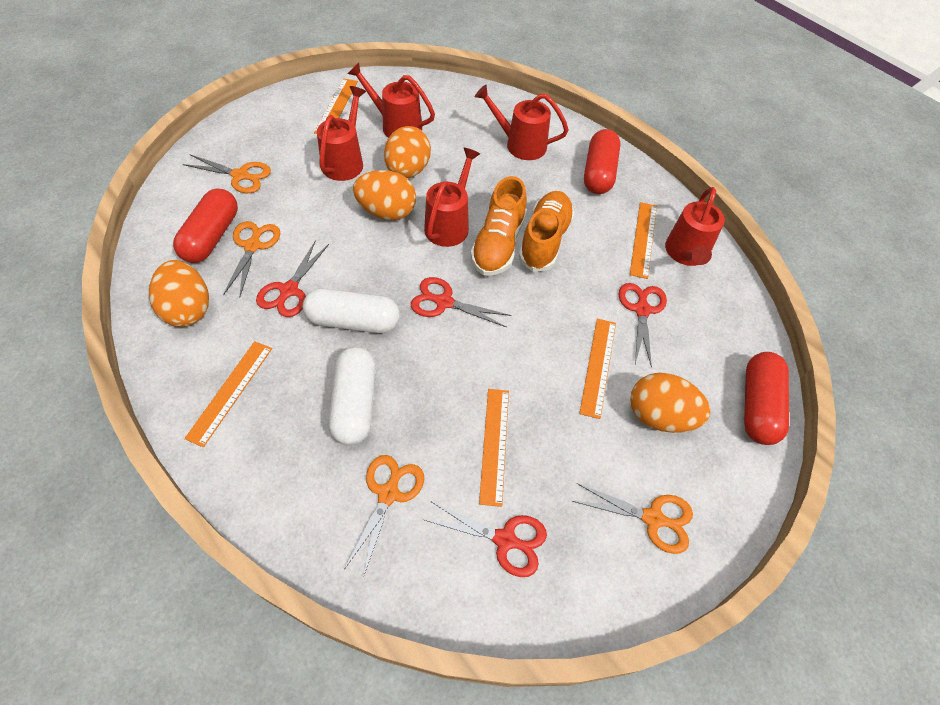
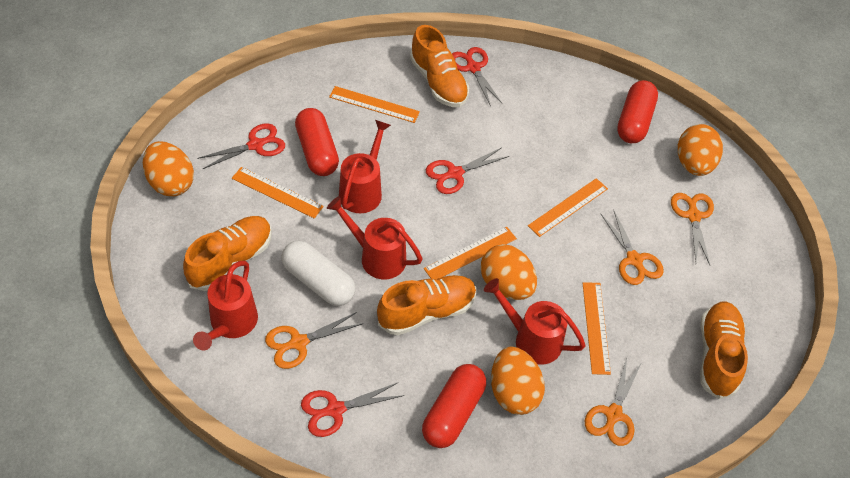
orange shoe: [471,176,527,276] [519,191,575,272] = 2 -> [183,216,272,291] [377,275,476,335] [410,25,469,107] [700,302,748,399] = 4
red watering can: [317,86,366,181] [348,62,435,138] [424,148,480,247] [475,85,569,160] [665,187,725,266] = 5 -> [193,261,258,351] [327,196,422,279] [339,120,391,213] [484,278,586,365] = 4
white capsule: [303,288,400,333] [329,347,376,445] = 2 -> [282,241,355,306] = 1

